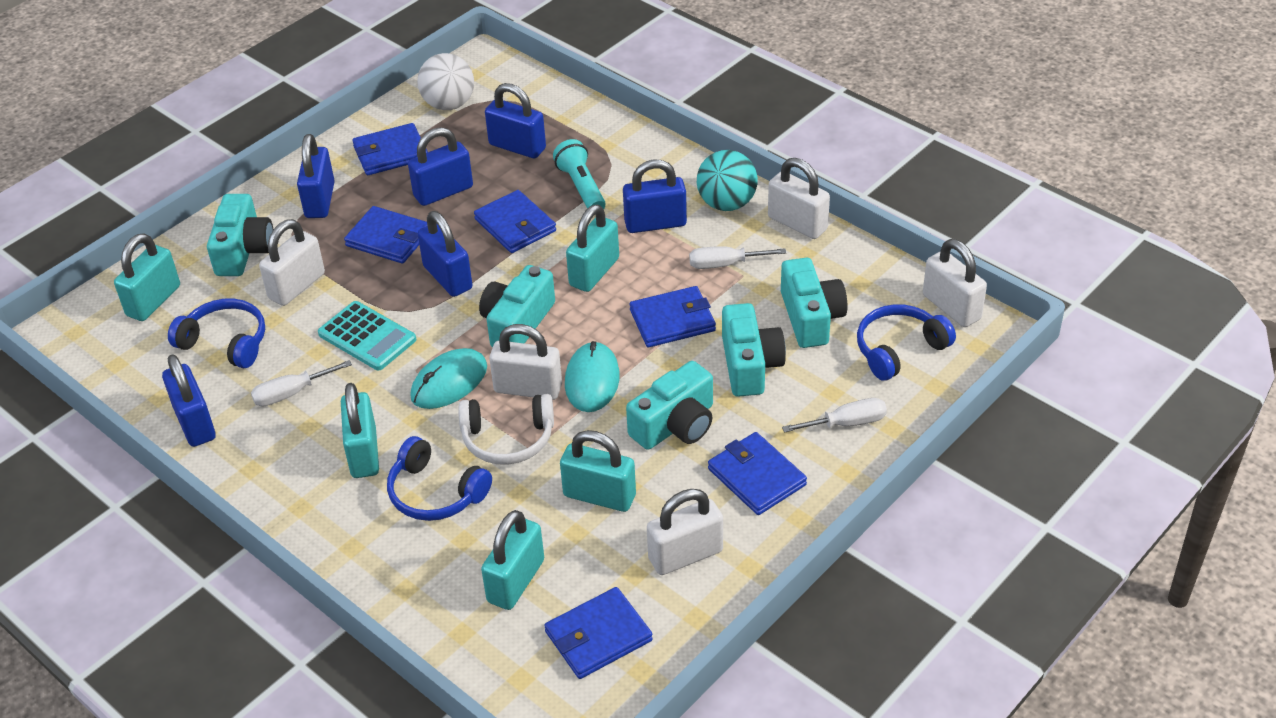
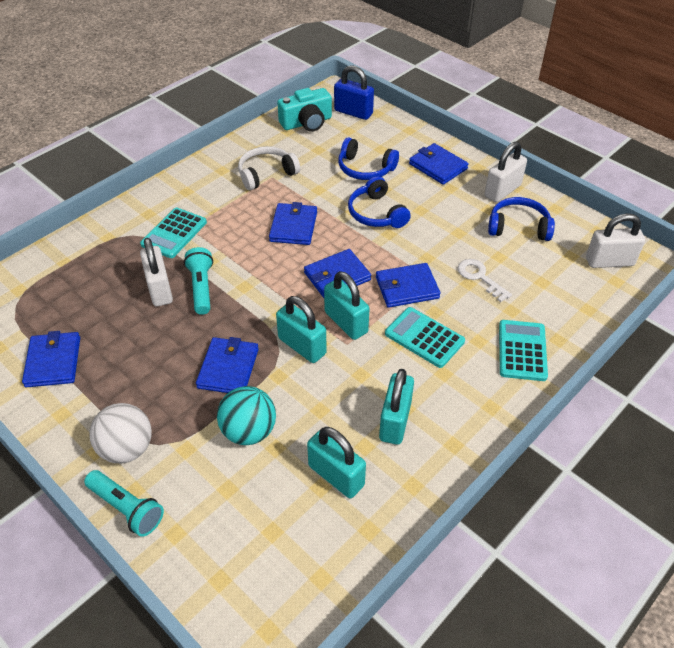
blue padlock: [162,354,216,447] [297,134,335,218] [408,127,473,206] [418,211,472,297] [485,83,546,158] [623,160,687,233] = 6 -> [334,65,374,120] = 1
turquoise calculator: [318,301,416,371] = 1 -> [140,208,207,258] [385,307,465,368] [499,320,548,381] = 3
turquoise camera: [207,194,273,276] [479,265,555,347] [626,361,713,450] [722,303,786,397] [781,258,848,348] = 5 -> [277,88,332,132] = 1
turquoise flashlight: [553,139,606,209] = 1 -> [84,470,164,537] [184,247,213,315] = 2
turquoise mouse: [410,348,487,409] [565,341,620,412] = 2 -> none = 0
turquoise padlock: [114,233,180,321] [341,383,379,478] [481,510,544,610] [560,430,636,512] [566,204,619,292] = 5 -> [276,296,327,363] [307,427,366,498] [324,271,370,340] [379,369,414,445] = 4
white key: none = 0 -> [458,259,512,302] = 1
white padlock: [259,219,325,306] [489,324,562,400] [647,489,723,575] [768,158,830,239] [923,239,987,327] = 5 -> [140,238,173,307] [485,142,527,202] [586,213,645,268] = 3
white screwdriver: [251,360,352,407] [689,246,786,269] [782,398,887,433] = 3 -> none = 0

